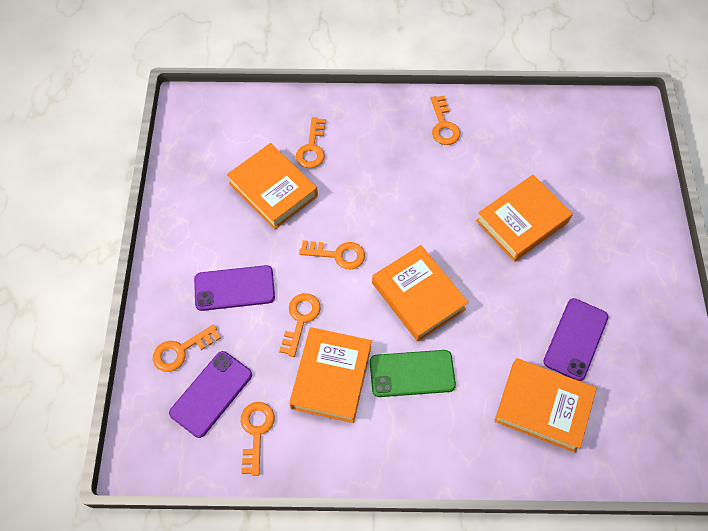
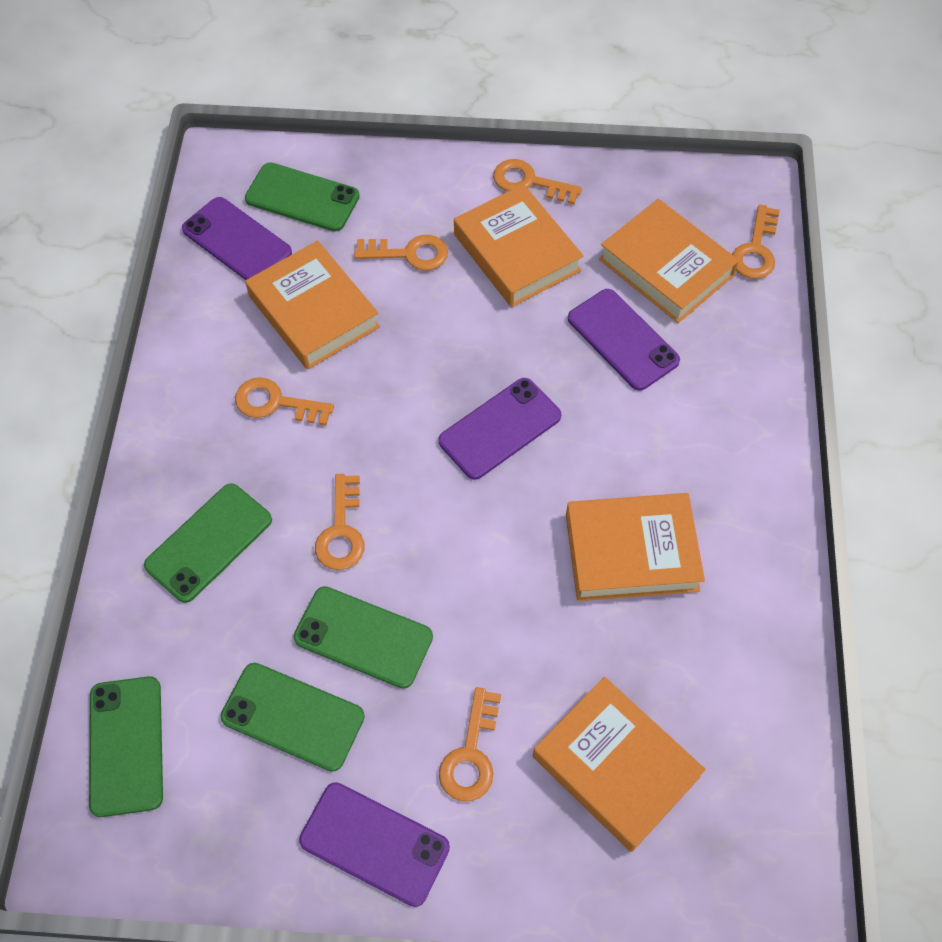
green phone: [370,350,456,397] = 1 -> [89,676,163,817] [144,483,272,603] [220,663,365,772] [245,162,360,232] [293,586,433,689] = 5
purple phone: [169,351,252,438] [194,265,275,311] [543,298,608,381] = 3 -> [182,197,292,280] [299,782,450,907] [438,378,561,480] [568,289,680,391] = 4

